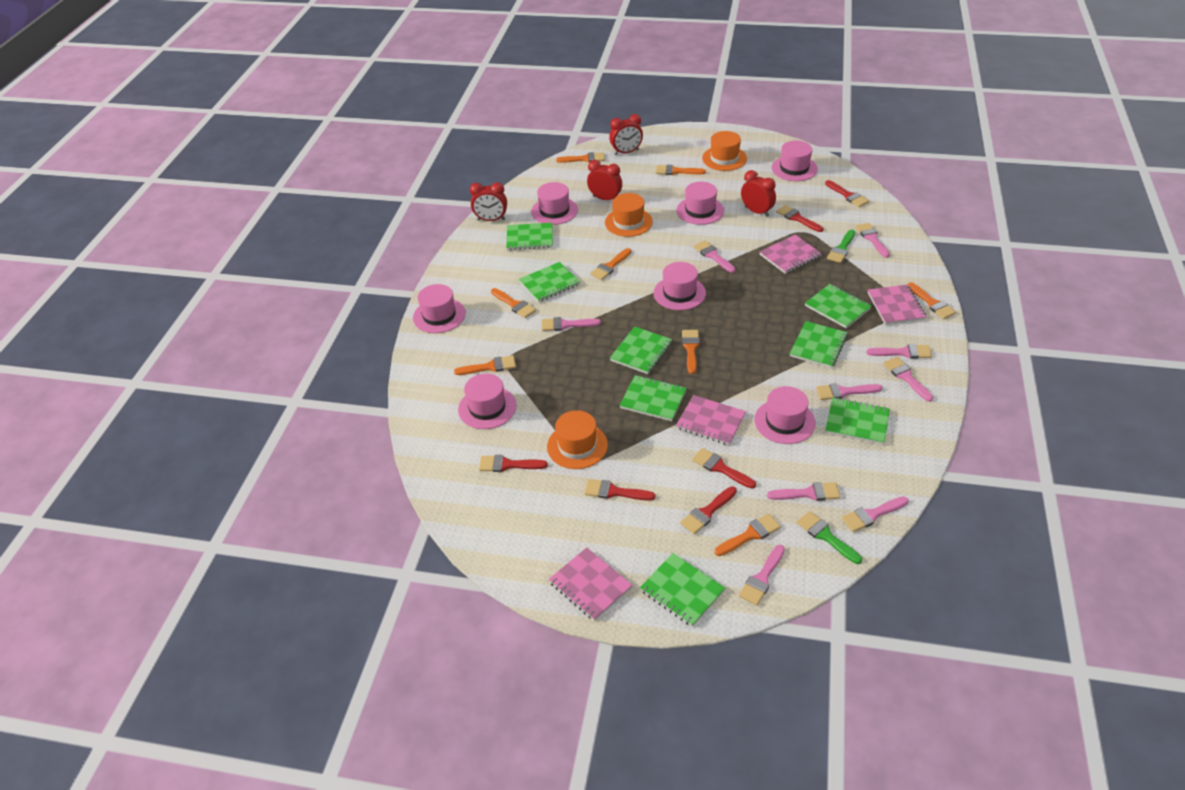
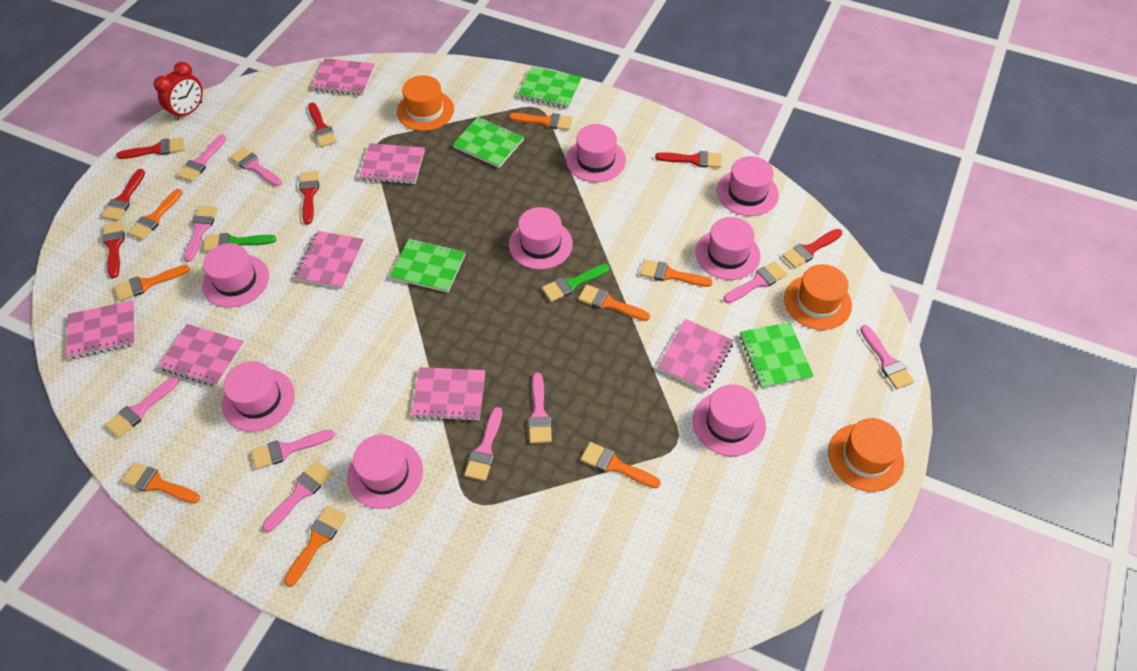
green notebook: [506,223,553,250] [519,262,580,302] [610,327,672,374] [619,375,687,421] [640,553,725,627] [790,321,848,368] [805,284,872,328] [825,397,890,445] = 8 -> [390,239,465,293] [452,117,524,168] [518,66,582,108] [740,322,814,389] = 4
pink brush: [542,317,601,331] [694,240,736,273] [739,545,785,605] [767,482,840,501] [816,383,882,400] [842,496,909,532] [856,223,890,258] [866,344,932,359] [883,357,933,402] = 9 -> [105,377,179,438] [177,134,226,182] [184,206,218,262] [230,147,282,186] [251,429,335,470] [262,461,332,532] [464,407,502,481] [528,372,552,443] [723,261,787,303] [860,325,914,389] = 10
pink hat: [413,284,466,333] [458,374,516,429] [531,182,578,225] [653,262,706,310] [676,182,724,225] [754,386,816,444] [772,141,818,181] = 7 -> [202,243,269,308] [222,361,295,432] [347,434,423,509] [509,207,573,270] [566,124,626,182] [693,384,766,456] [696,217,761,280] [717,156,779,216] = 8
pink notebook: [549,547,632,621] [676,395,746,445] [760,235,822,274] [868,285,926,325] = 4 -> [66,300,136,359] [158,324,244,387] [294,231,364,289] [312,58,375,96] [359,143,425,185] [411,367,485,421] [657,319,734,392] = 7
red brush: [479,455,548,472] [584,479,655,501] [680,486,737,534] [692,448,756,489] [776,205,823,232] [825,180,869,207] = 6 -> [101,169,145,221] [102,221,125,278] [116,137,184,159] [299,171,319,225] [308,103,337,147] [655,151,721,168] [782,229,842,268] = 7
red clock: [470,182,507,221] [587,160,622,200] [609,114,643,155] [741,170,776,217] = 4 -> [154,62,203,121] = 1

